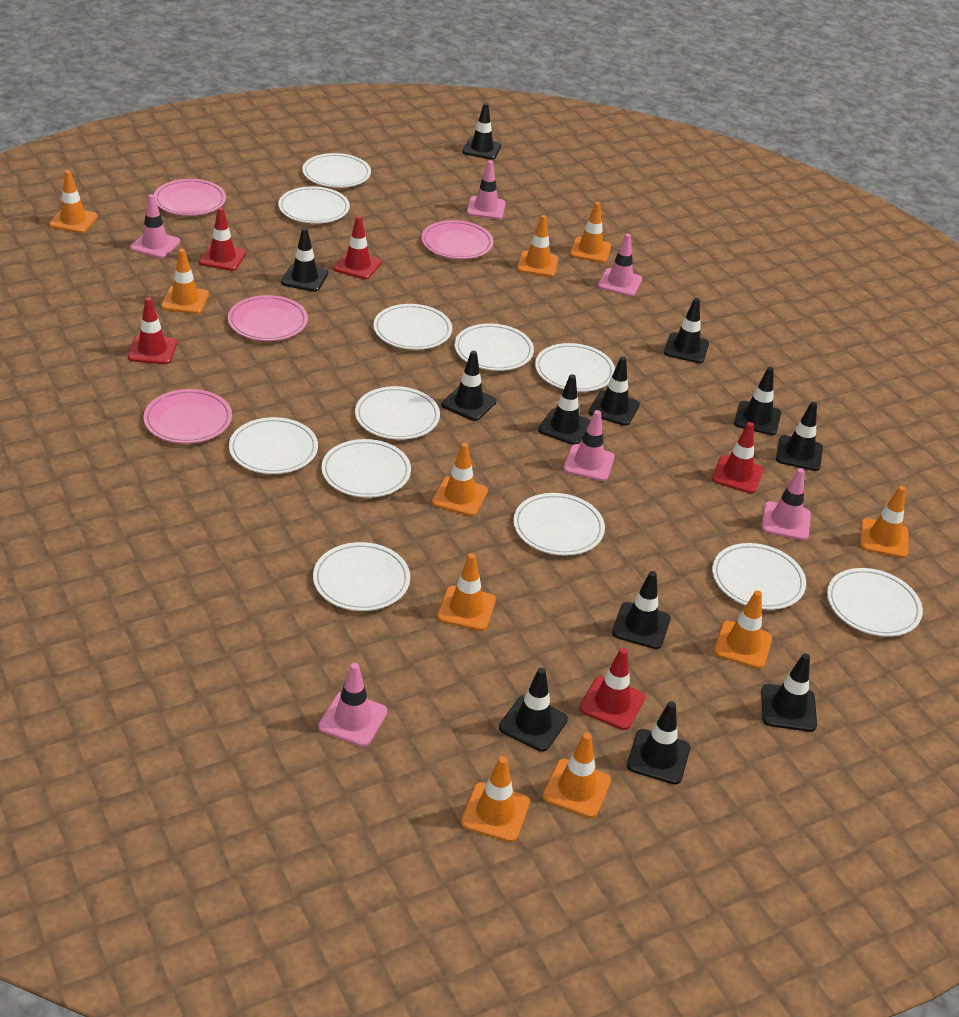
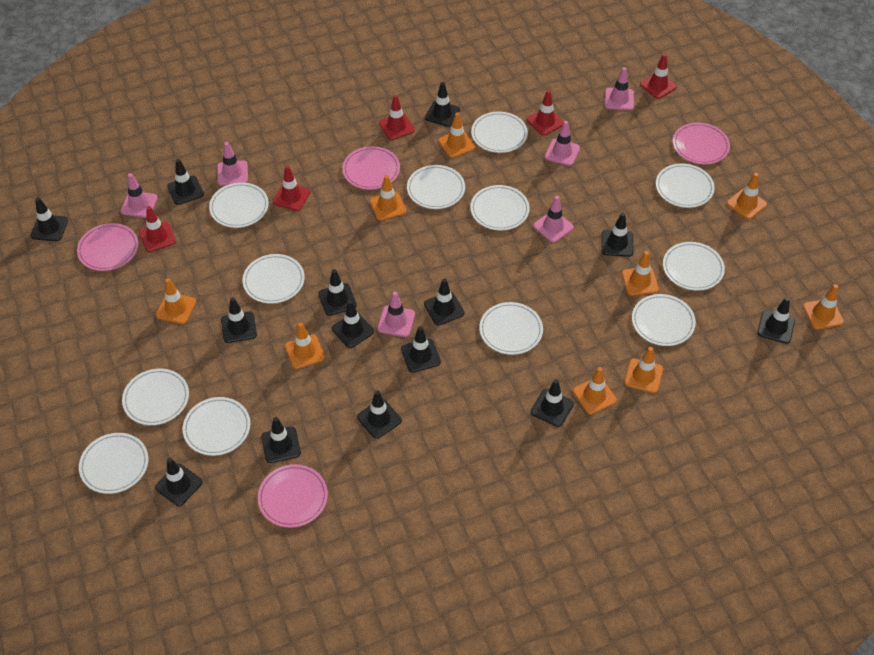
black traffic cone: [281,228,328,292] [441,351,497,421] [462,103,501,160] [499,668,568,752] [538,374,591,445] [589,357,640,426] [612,571,670,649] [627,701,690,785] [664,298,709,363] [734,367,781,435] [761,653,817,732] [776,402,823,471] = 12 -> [31,197,68,241] [155,458,203,506] [167,159,204,205] [221,297,257,343] [261,417,301,463] [318,269,357,316] [332,300,374,348] [357,390,402,439] [401,326,441,373] [424,278,464,325] [425,82,460,127] [531,379,574,427] [601,213,633,257] [757,297,795,344] = 14
orange traffic cone: [49,170,98,233] [161,249,209,314] [432,443,488,516] [437,553,496,631] [461,756,530,842] [517,215,558,277] [543,733,611,818] [570,202,611,263] [714,590,772,669] [860,486,908,558] = 10 -> [156,278,196,324] [285,322,325,369] [370,175,406,221] [438,112,475,158] [573,367,617,414] [622,251,659,296] [624,347,663,393] [727,173,767,219] [803,284,844,330] = 9

